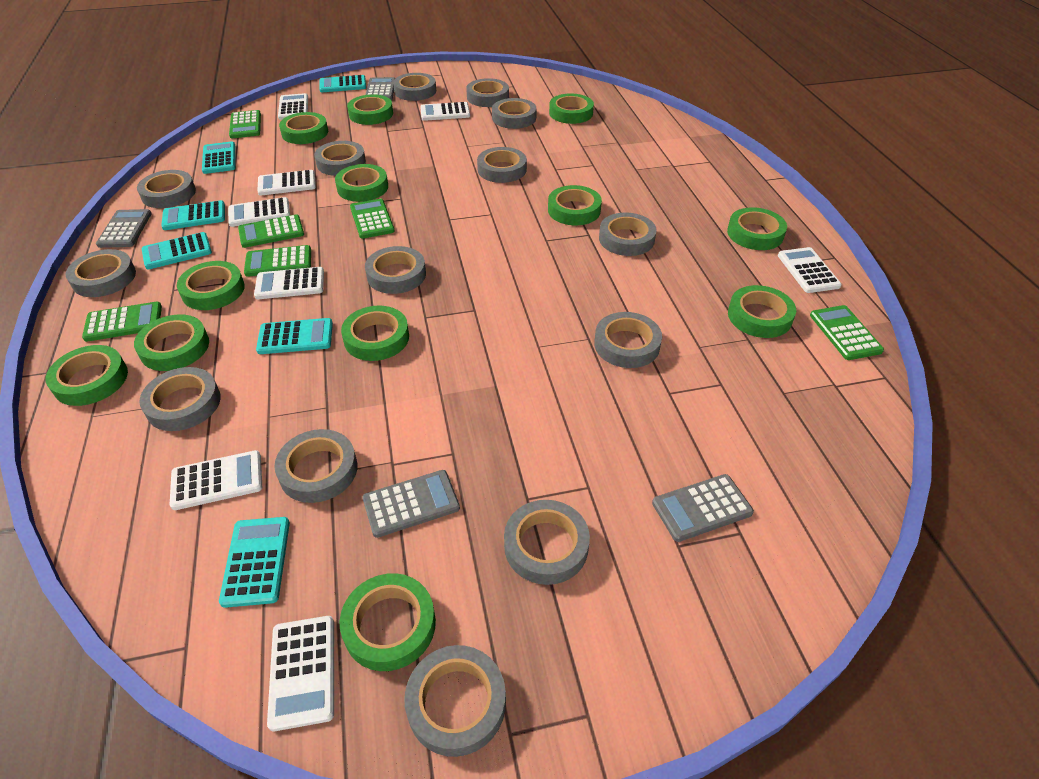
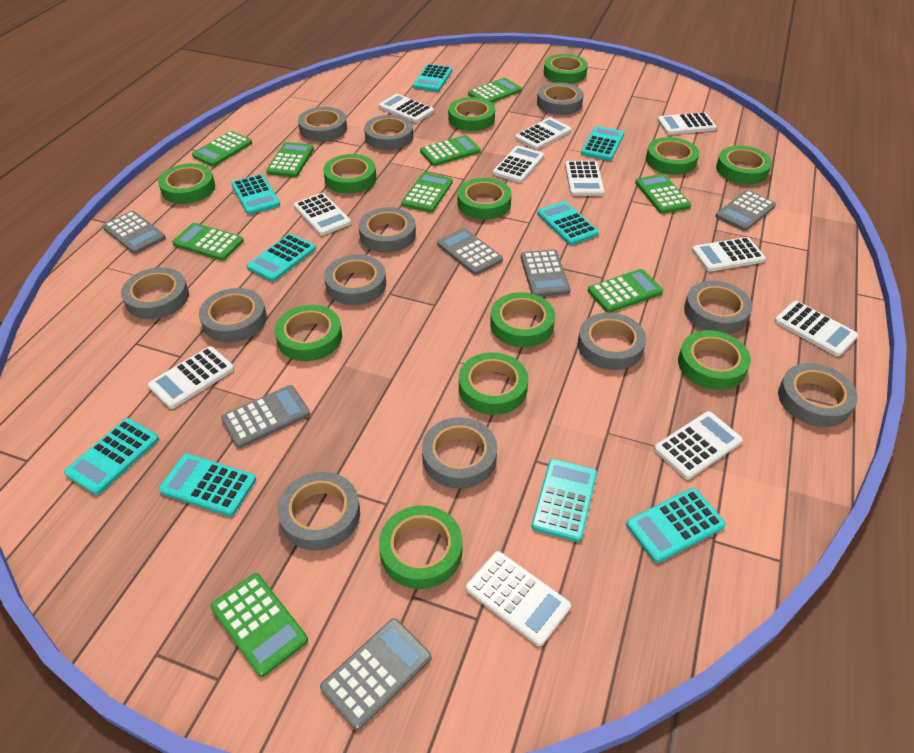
green calculator: [82,302,162,342] [229,110,261,138] [238,214,304,248] [244,245,311,277] [350,199,395,239] [810,305,884,360] = 6 -> [172,223,244,261] [192,131,252,166] [211,573,308,677] [266,142,314,177] [401,172,453,213] [420,135,481,166] [468,78,522,103] [588,269,663,313] [635,174,691,214] = 9
grey calculator: [96,209,152,248] [362,470,460,538] [366,77,395,100] [652,474,754,542] = 4 -> [103,211,166,254] [221,385,310,448] [320,618,431,730] [437,228,503,275] [520,249,570,297] [716,190,776,231] = 6
grey tape: [65,249,136,297] [137,170,196,208] [139,367,221,431] [274,429,358,503] [314,141,366,176] [365,246,426,294] [393,73,436,101] [404,645,506,757] [466,78,509,107] [477,147,527,183] [492,98,537,129] [504,500,590,585] [594,312,662,368] [599,213,657,256] = 14 -> [121,267,189,319] [199,288,267,342] [277,472,360,550] [298,107,347,142] [324,255,386,305] [359,207,416,252] [364,115,413,150] [422,417,497,489] [537,82,583,115] [578,313,646,370] [684,281,752,334] [778,363,858,427] = 12
turquoise calculator: [142,232,212,270] [161,200,225,230] [202,141,236,174] [219,517,290,608] [256,318,333,354] [319,75,366,92] = 6 -> [64,418,159,495] [159,454,256,516] [231,174,280,215] [247,234,316,282] [413,64,452,92] [531,459,597,542] [537,201,599,245] [581,126,624,161] [626,488,726,563] = 9
white calculator: [170,450,262,510] [228,197,290,227] [254,267,324,299] [257,170,316,196] [267,616,334,732] [278,93,308,120] [420,102,470,121] [778,247,842,293] = 8 -> [148,346,234,409] [294,193,351,236] [379,94,434,123] [466,551,571,646] [493,146,544,183] [515,117,571,150] [565,161,604,196] [654,411,743,479] [657,112,717,135] [692,237,766,272] [775,301,858,357] = 11

